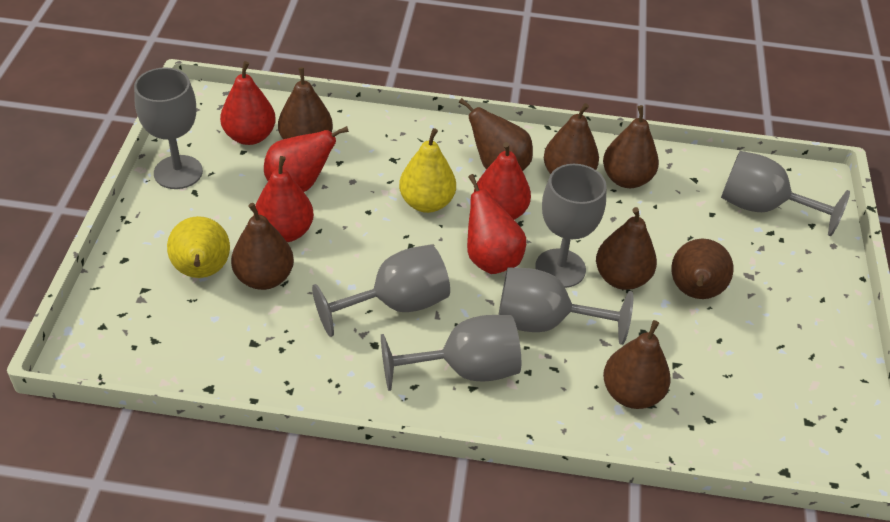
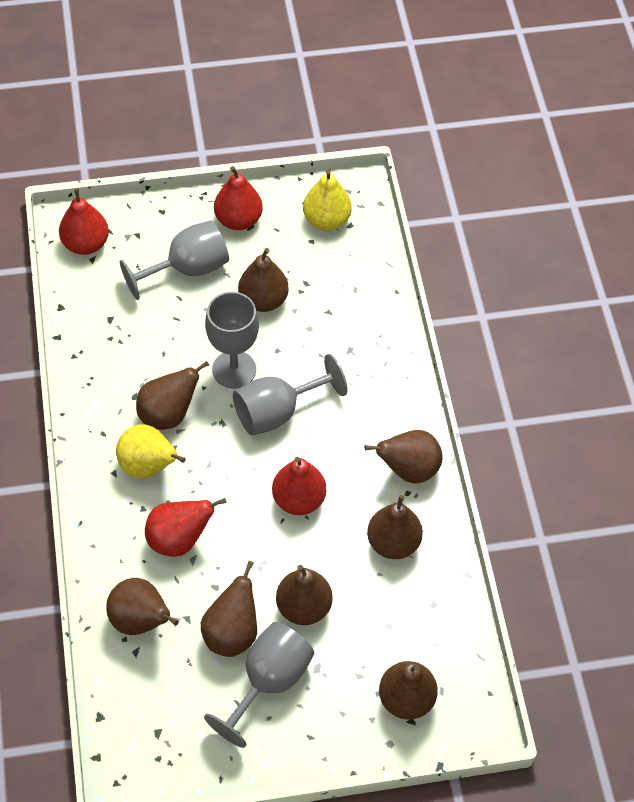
grey goblet: [134,67,203,189] [312,244,450,337] [381,315,521,391] [498,267,633,345] [535,164,607,288] [721,151,850,236] = 6 -> [120,221,229,300] [204,622,314,748] [205,292,259,388] [233,354,348,436] = 4
red pear: [220,61,276,145] [255,156,314,242] [264,126,349,192] [467,174,526,274] [474,142,531,220] = 5 -> [59,188,109,255] [145,498,226,557] [214,166,263,230] [272,457,326,515] = 4

